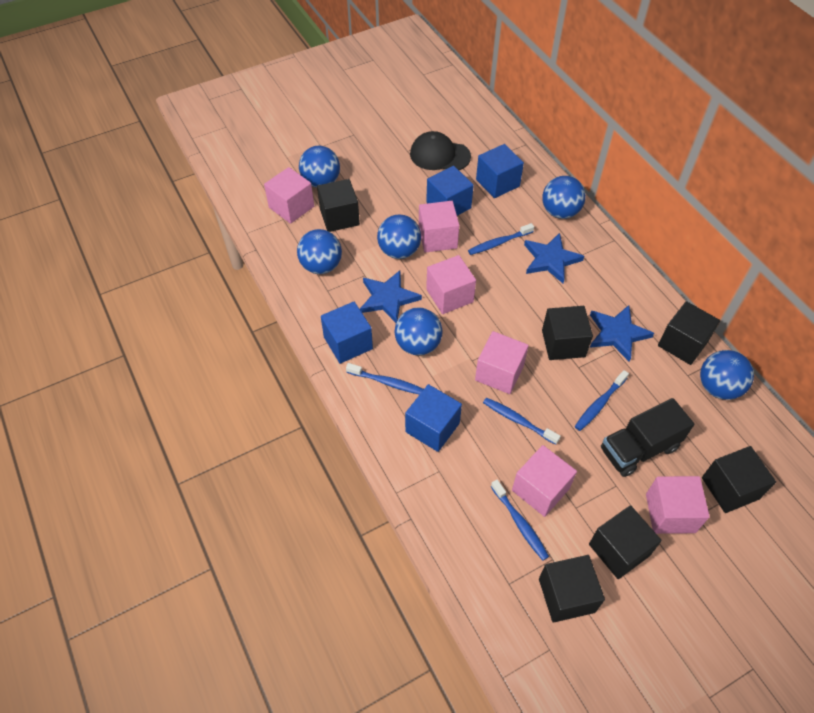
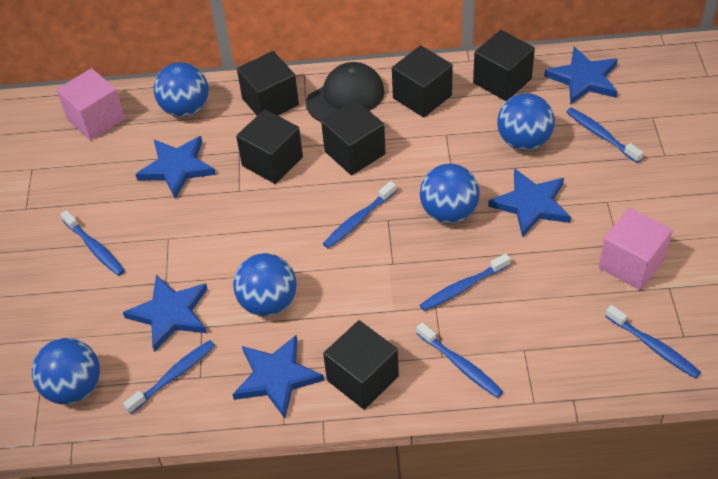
black truck: [601,398,694,477] = 1 -> none = 0
blue ball: [297,229,342,274] [299,146,340,187] [377,215,421,259] [395,308,443,355] [542,176,586,219] [700,350,754,400] = 6 -> [32,338,100,404] [154,62,209,117] [233,253,297,316] [420,164,480,223] [497,93,555,151] = 5
blue cube: [321,301,373,364] [405,384,462,452] [426,166,474,216] [476,144,524,198] = 4 -> none = 0
blue star: [360,271,422,323] [524,233,584,283] [590,305,654,362] = 3 -> [123,275,208,352] [135,136,216,199] [232,335,324,418] [488,168,571,237] [544,47,618,105] = 5
blue toothbrush: [346,363,424,395] [468,223,534,255] [483,398,561,445] [491,480,549,560] [575,370,629,431] = 5 -> [61,210,125,276] [123,340,215,414] [323,181,396,249] [416,323,503,398] [420,254,510,311] [566,108,643,163] [605,305,701,379] = 7
pink cube: [264,167,314,224] [419,201,459,253] [426,255,476,314] [475,331,529,394] [512,445,577,517] [646,476,710,534] = 6 -> [56,68,125,140] [598,207,673,290] = 2

